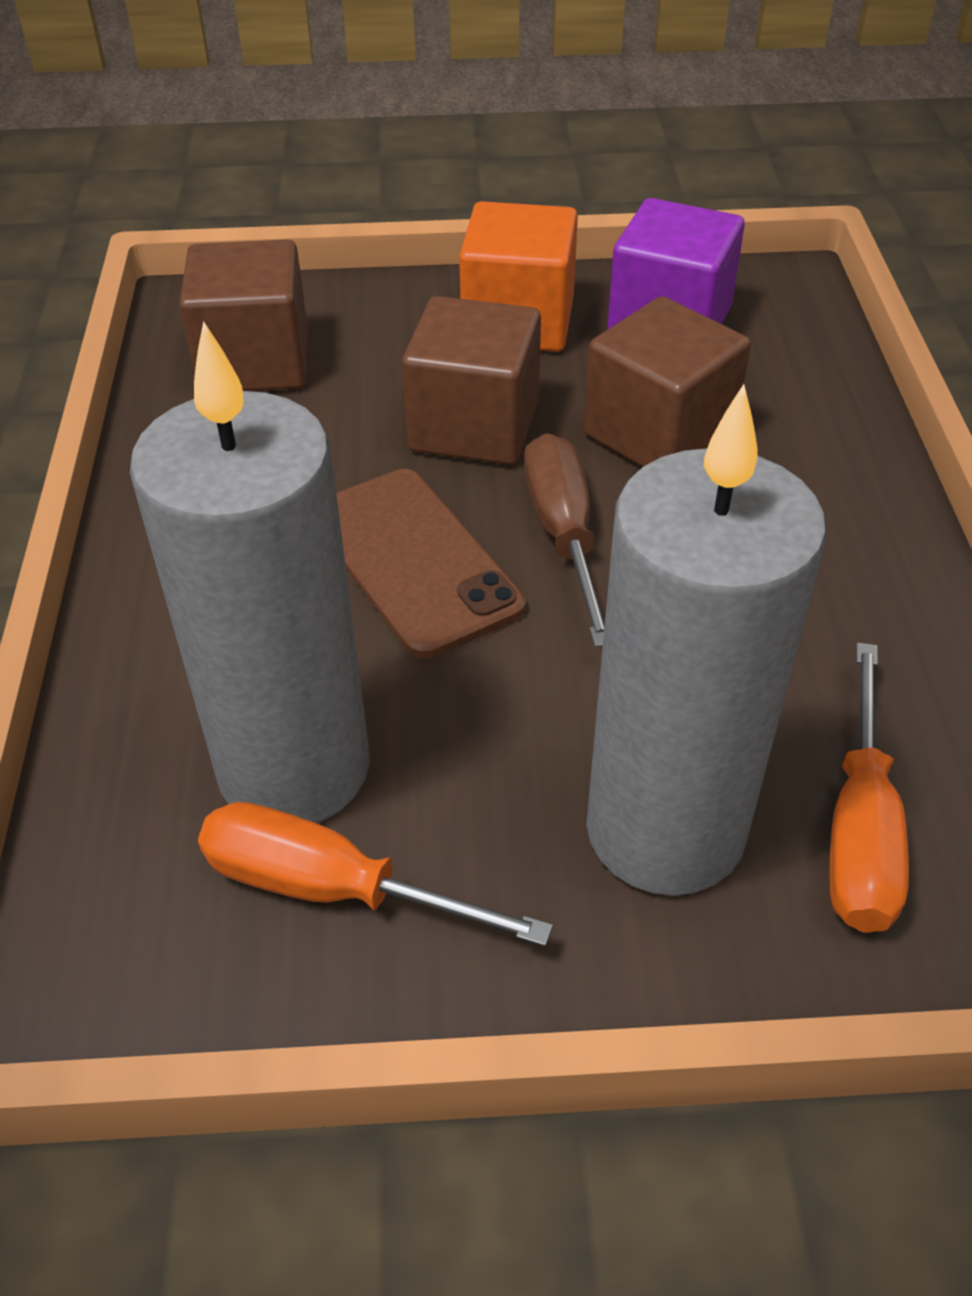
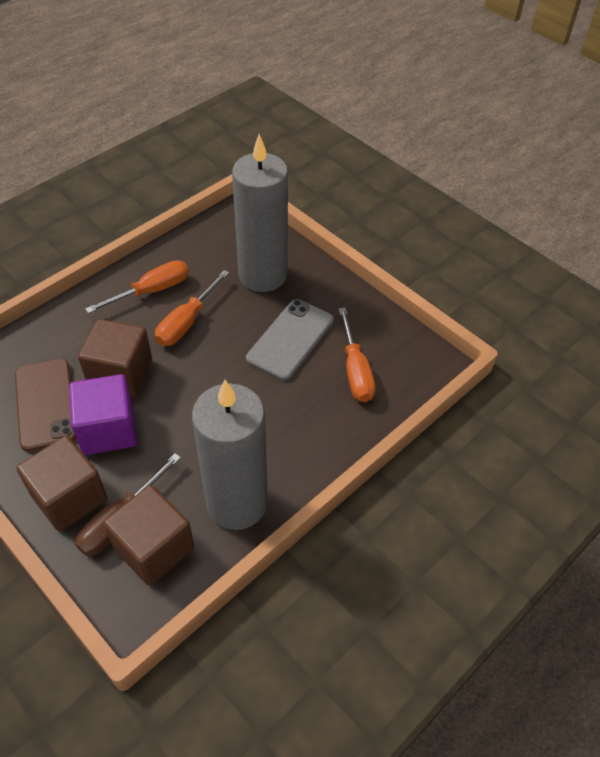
grey phone: none = 0 -> [246,299,334,381] = 1
orange cube: [459,201,578,352] = 1 -> none = 0
orange screwdriver: [198,802,553,946] [829,642,909,933] = 2 -> [85,260,189,314] [155,270,229,346] [339,308,375,402] = 3

